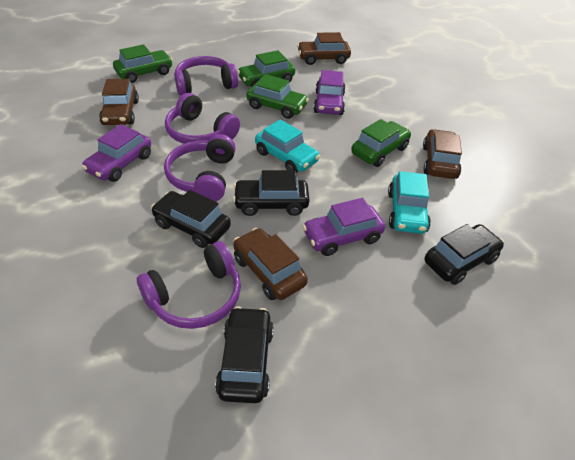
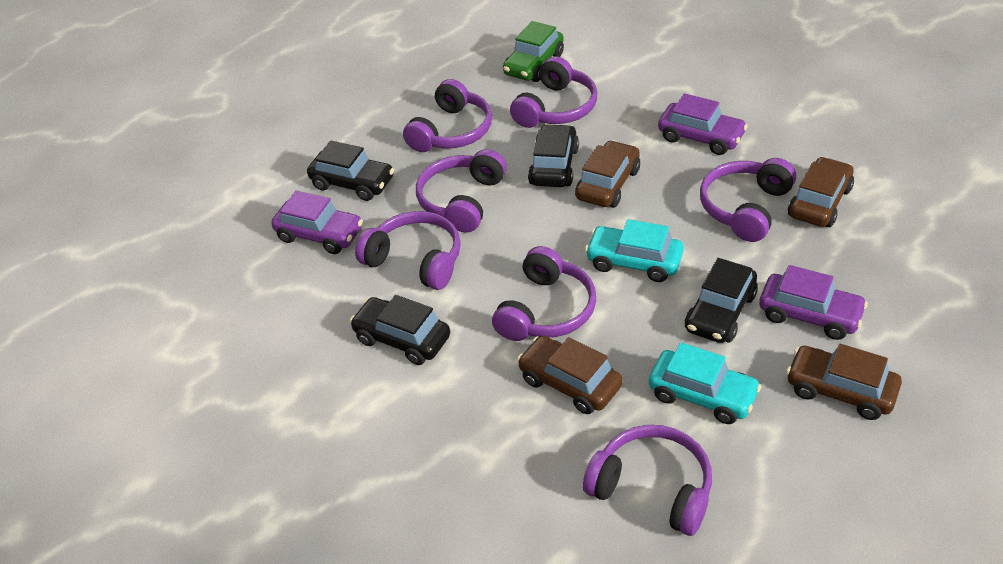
green car: [113,44,173,83] [237,50,295,87] [246,74,309,119] [351,119,411,167] = 4 -> [503,21,564,82] = 1
purple headphones: [137,241,241,329] [164,134,236,201] [165,93,240,144] [174,56,238,95] = 4 -> [355,211,461,290] [403,79,492,152] [416,149,507,233] [492,246,596,341] [510,56,597,128] [583,425,712,536] [700,158,796,242] = 7

